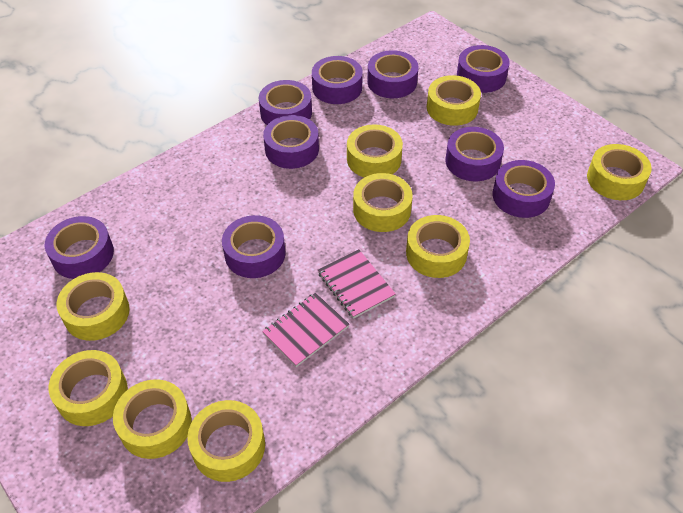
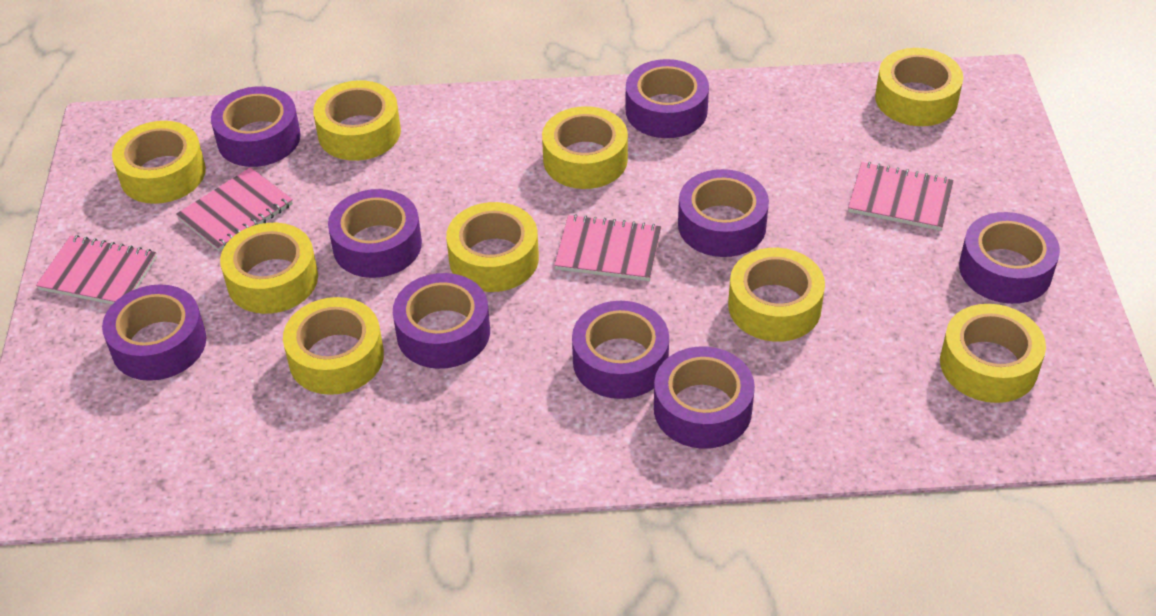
pink notebook: [262,293,349,367] [318,249,396,319] = 2 -> [36,235,157,304] [176,167,293,252] [554,214,661,281] [848,162,954,231] = 4

